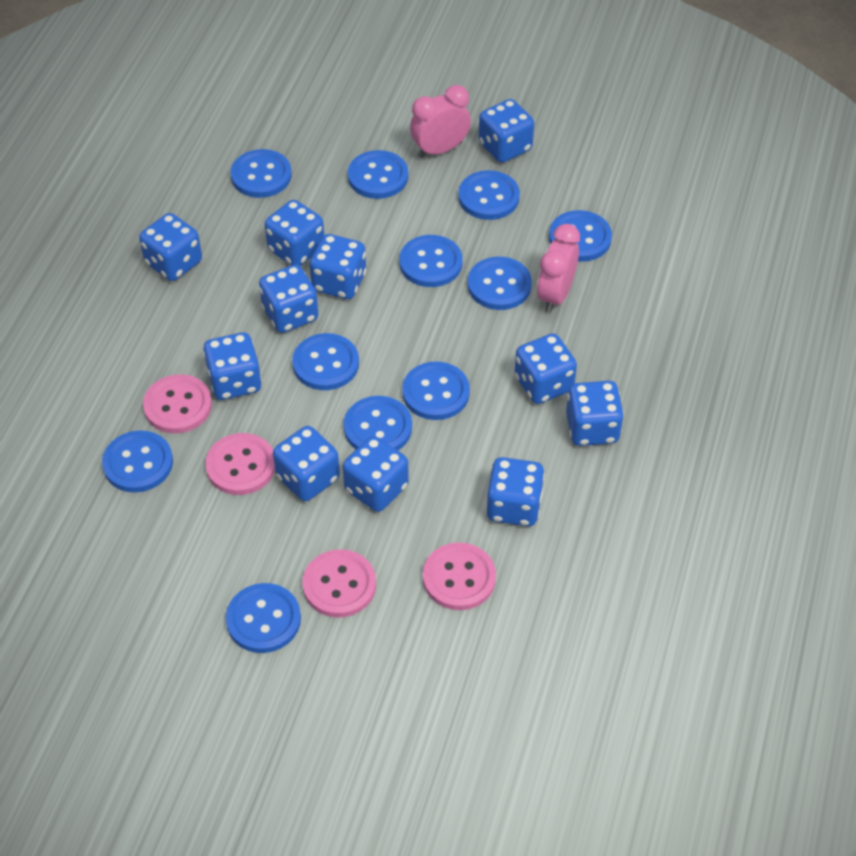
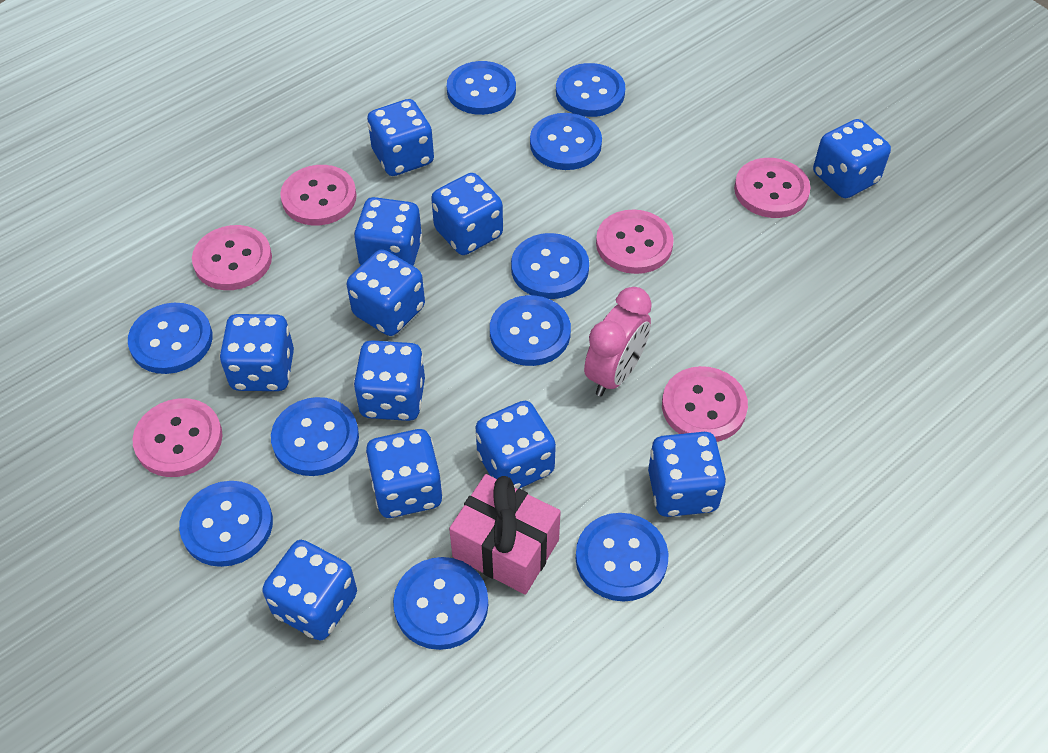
blue button: [102,430,173,492] [226,583,301,653] [231,149,292,198] [292,333,359,390] [344,396,412,450] [348,150,408,199] [399,235,462,287] [402,362,470,420] [458,170,520,220] [468,257,532,310] [549,210,612,262] = 11 -> [128,303,212,374] [179,481,273,567] [271,397,359,476] [393,557,488,650] [447,61,516,115] [490,295,571,366] [511,233,589,299] [530,113,602,170] [556,63,625,117] [576,513,669,602] = 10
pink button: [143,374,212,433] [205,433,275,495] [303,549,376,618] [423,542,496,610] = 4 -> [132,398,223,477] [192,225,272,290] [280,165,357,225] [596,209,674,274] [662,366,748,442] [734,158,811,218] = 6
pink clock: [410,85,471,158] [537,224,580,313] = 2 -> [584,287,652,396] = 1
pink gift: none = 0 -> [449,474,561,595] = 1

